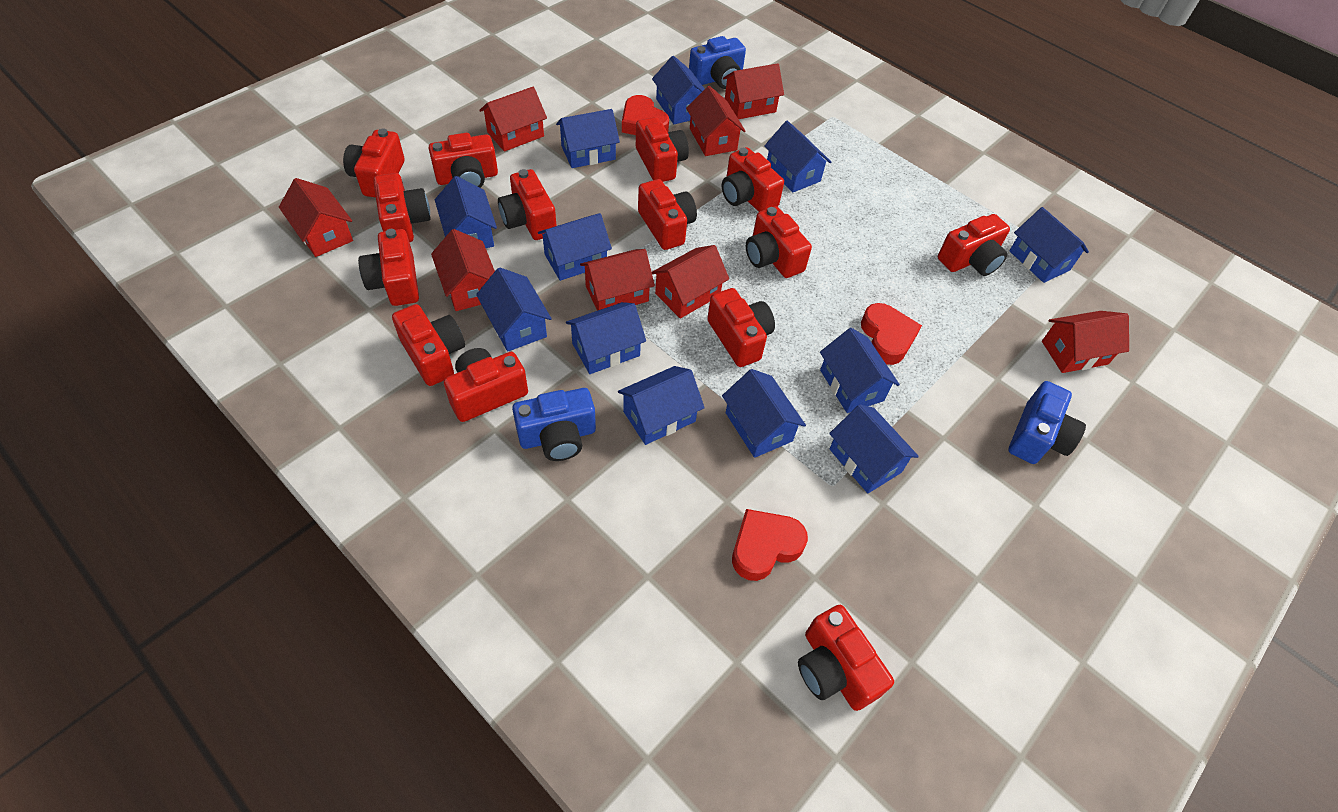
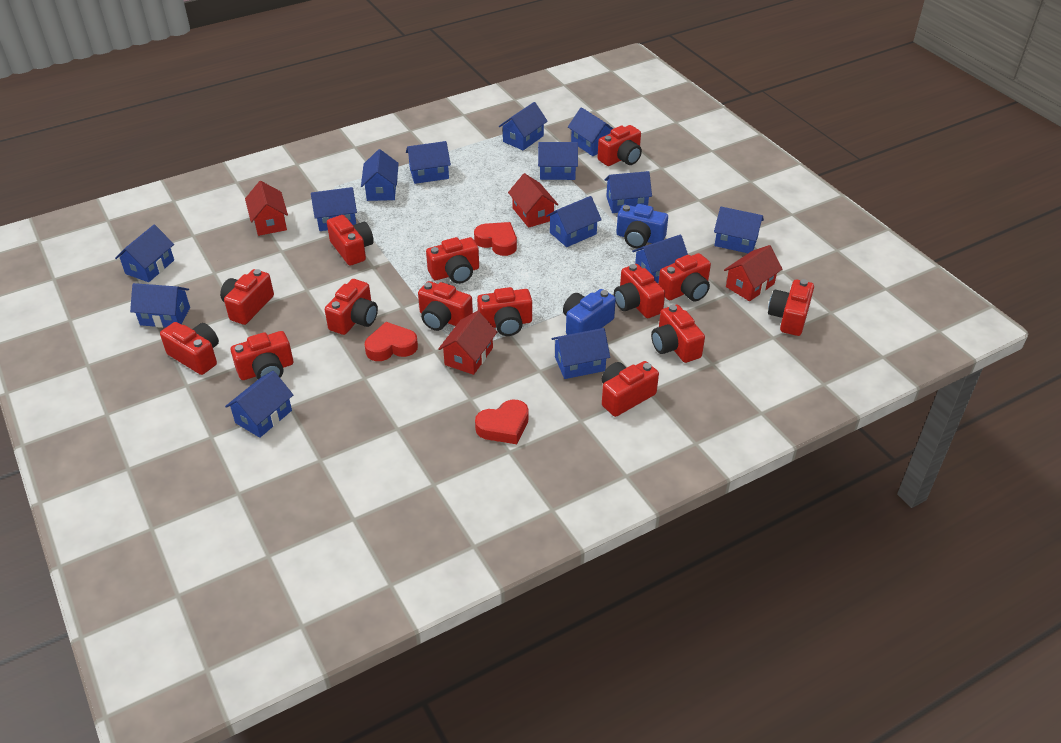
blue camera: [512,388,596,461] [689,36,746,89] [1008,381,1086,464] = 3 -> [563,289,616,335] [616,204,668,249] = 2
blue house: [435,176,497,248] [476,267,552,352] [538,213,612,281] [556,109,620,168] [566,302,646,374] [618,366,705,445] [652,56,705,124] [722,369,806,458] [764,121,831,193] [820,328,900,413] [829,404,919,493] [1009,207,1089,283] = 12 -> [115,225,174,282] [130,283,190,328] [225,371,293,438] [311,187,357,231] [361,149,399,201] [406,141,451,184] [499,102,548,150] [538,142,578,180] [546,196,602,247] [552,328,610,379] [568,107,613,156] [605,171,652,213] [632,235,688,283] [714,207,764,253] = 14
red house: [279,178,353,257] [431,229,495,311] [479,87,547,151] [580,249,655,311] [652,245,729,319] [686,86,746,156] [723,63,784,119] [1042,311,1129,373] = 8 -> [245,181,288,236] [438,311,497,375] [508,173,558,228] [724,245,782,301] = 4

